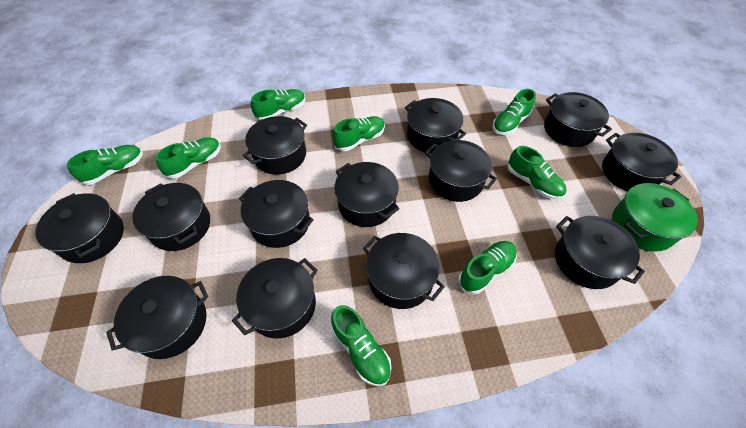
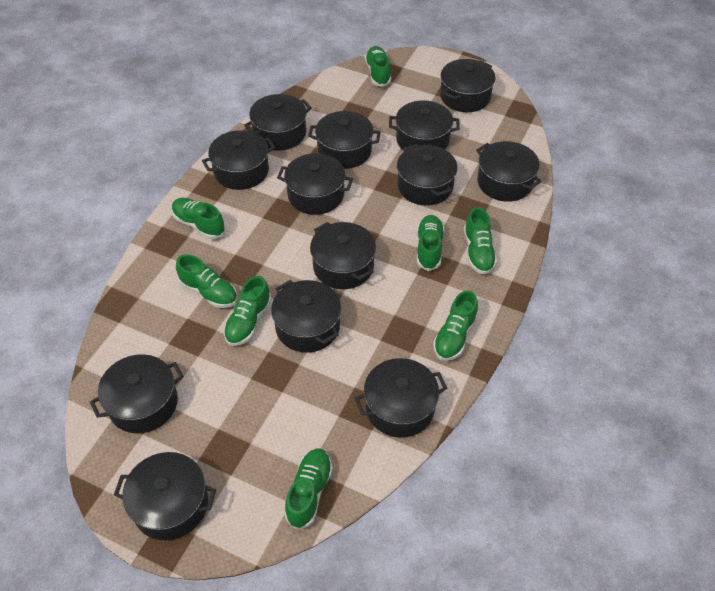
green pot: [612,183,698,252] = 1 -> none = 0

